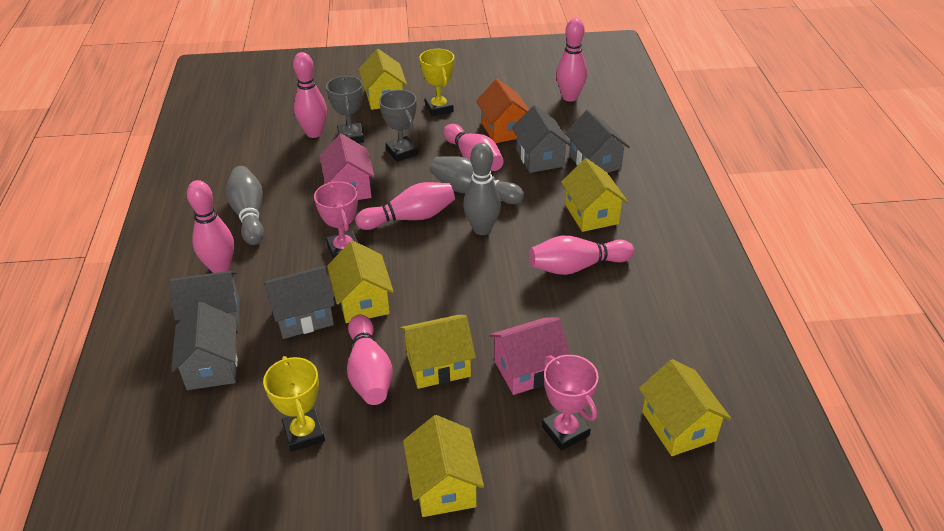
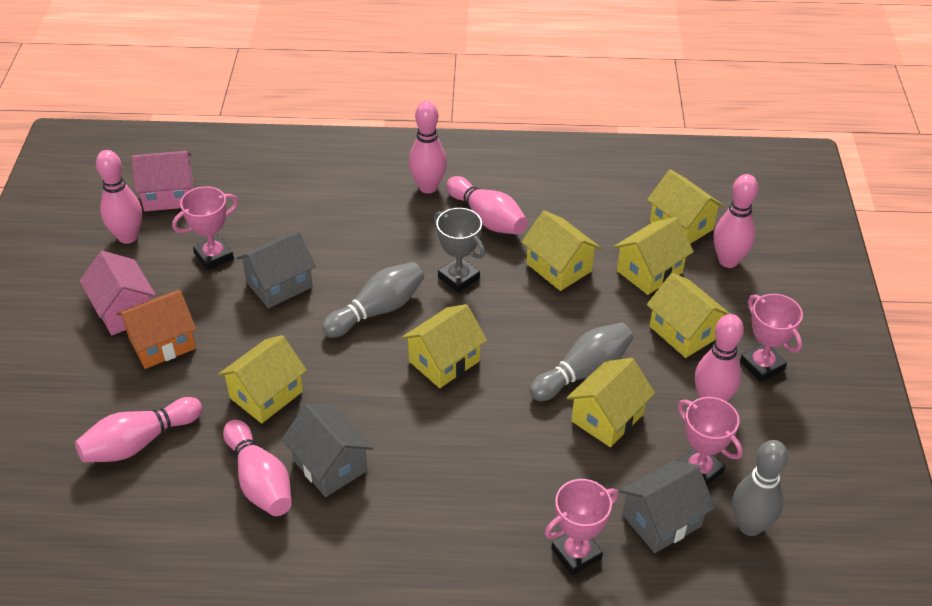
grey house: [169,271,239,331] [171,302,238,390] [264,266,335,339] [512,105,571,173] [565,110,630,173] = 5 -> [237,231,316,308] [282,404,373,497] [619,461,715,553] = 3
grey trophy: [326,76,364,143] [379,90,418,162] = 2 -> [434,208,485,293] = 1
pink trophy: [314,181,358,259] [542,355,599,451] = 2 -> [172,186,238,270] [545,479,618,575] [677,397,743,485] [740,294,803,382] = 4
yellow house: [327,241,394,323] [359,49,407,110] [400,315,476,389] [403,415,484,517] [561,158,628,232] [639,359,731,456] = 6 -> [218,335,307,423] [401,304,487,388] [522,210,601,291] [566,358,655,447] [614,217,694,295] [647,169,725,244] [647,273,730,358] = 7
yellow trophy: [263,356,325,452] [420,49,454,116] = 2 -> none = 0

